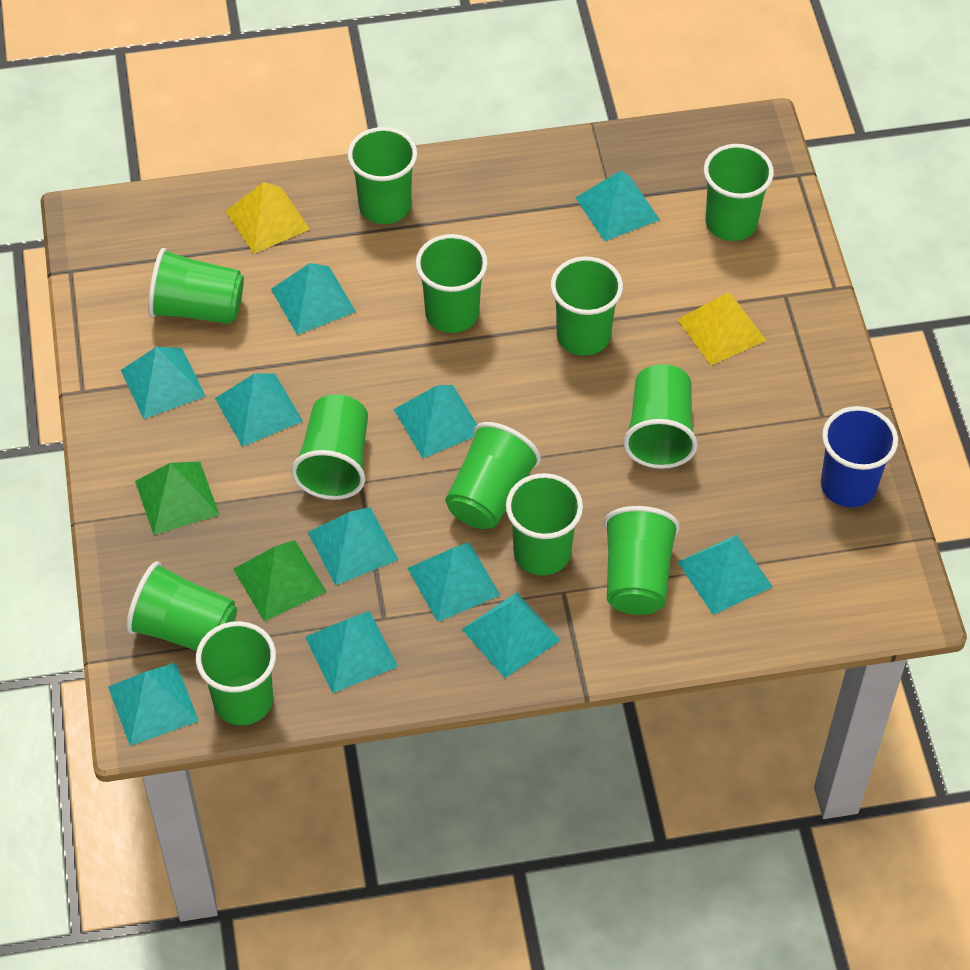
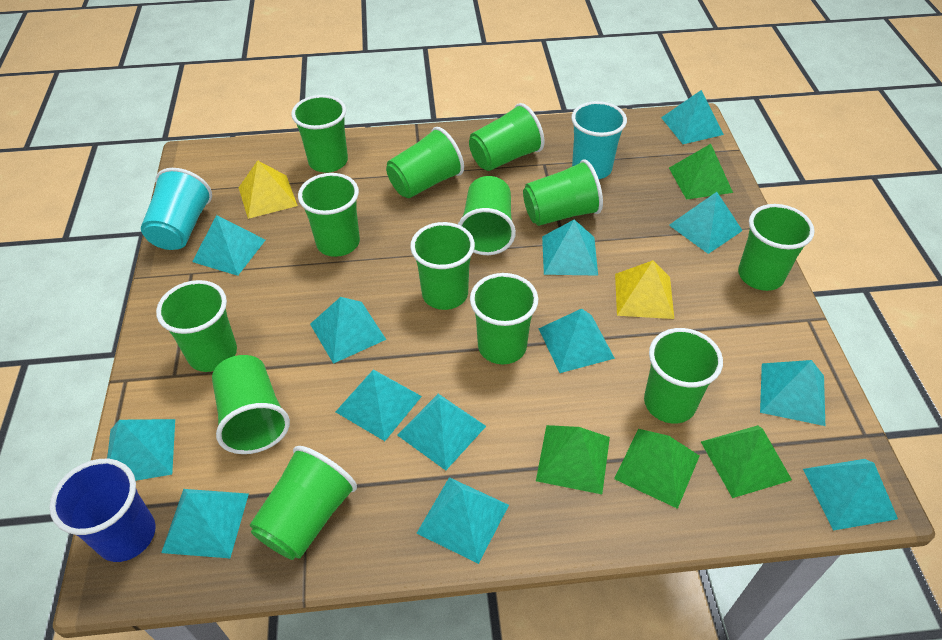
green cup: [126,561,237,651] [148,248,244,324] [196,621,276,725] [291,394,368,500] [347,127,417,224] [415,234,488,333] [445,422,541,529] [506,473,583,575] [551,256,623,356] [604,506,680,615] [623,364,698,469] [704,144,774,241] = 12 -> [156,280,237,372] [212,355,290,454] [250,446,357,560] [291,95,348,173] [298,173,360,257] [386,127,464,198] [410,222,475,310] [458,176,516,255] [469,103,544,171] [470,273,538,364] [523,160,603,226] [644,328,723,424] [738,204,815,291] = 13
green pyramid: [135,462,219,535] [233,540,327,621] = 2 -> [536,425,610,494] [614,429,699,509] [669,144,733,200] [701,425,792,498] = 4
turquoise cup: none = 0 -> [141,168,212,250] [571,101,627,179] = 2
turquoise pyramid: [108,663,199,746] [121,347,206,419] [215,373,303,447] [271,263,356,335] [305,611,398,693] [308,507,399,585] [394,385,477,458] [407,542,500,622] [462,592,560,678] [575,170,660,241] [678,535,773,615] = 11 -> [107,419,175,481] [161,489,249,558] [192,215,265,276] [310,297,386,364] [336,369,422,441] [397,394,486,470] [417,477,509,564] [539,308,615,373] [542,220,598,276] [661,90,724,144] [669,192,743,254] [760,360,825,426] [803,459,898,531] = 13

